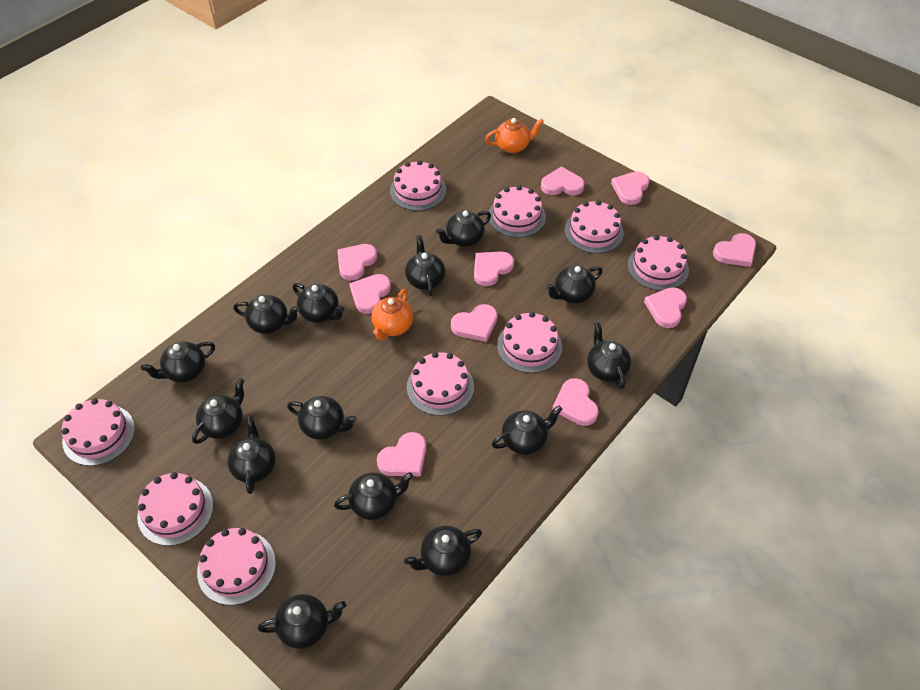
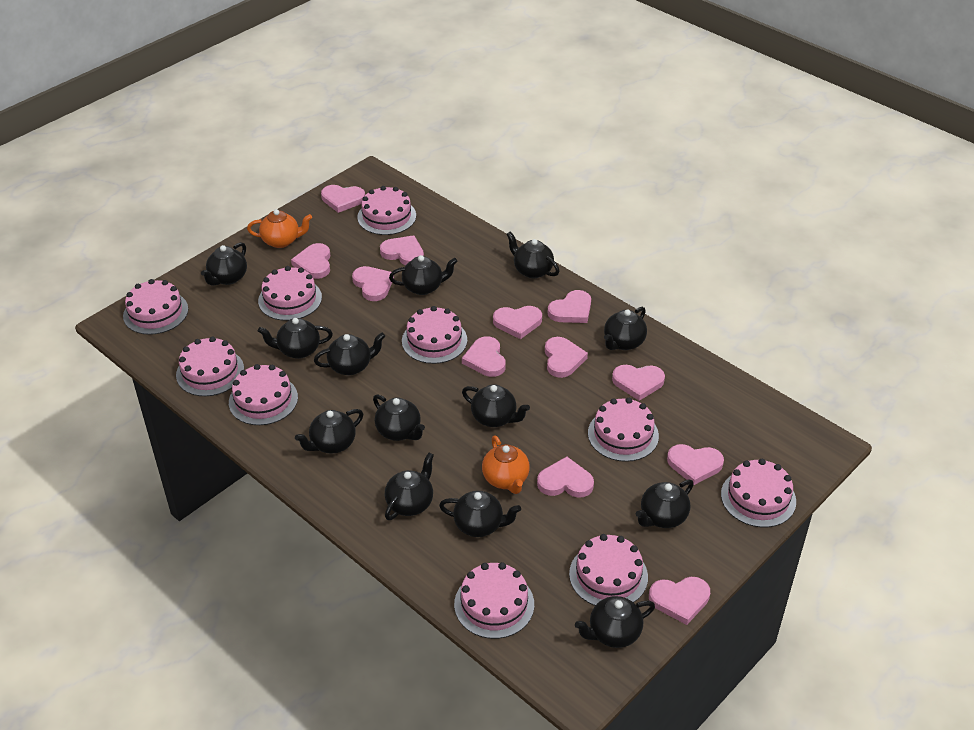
black teapot: [141,341,215,382] [192,378,244,444] [227,415,276,494] [233,295,300,334] [258,594,346,649] [287,396,357,440] [292,283,344,323] [334,472,413,520] [404,526,482,576] [405,235,445,296] [436,210,491,247] [492,406,563,455] [546,265,603,303] [587,322,631,389] = 14 -> [201,242,247,286] [258,318,333,359] [295,409,363,454] [314,333,385,375] [373,394,425,441] [385,453,434,520] [389,255,458,295] [439,491,521,537] [462,384,530,427] [506,232,560,278] [575,596,655,648] [604,307,647,350] [636,479,694,528] = 13
pink cake: [62,398,135,466] [137,472,213,546] [197,528,276,605] [390,160,446,211] [407,352,474,416] [489,185,546,238] [497,312,562,373] [565,200,624,253] [627,235,689,291] = 9 -> [123,279,188,335] [176,337,244,396] [229,364,298,425] [258,266,322,321] [357,186,416,235] [402,306,467,364] [454,562,534,639] [569,534,648,606] [588,398,659,462] [721,459,796,528] = 10
pink heart: [337,244,377,280] [349,274,391,314] [377,432,426,476] [451,304,497,342] [474,252,514,286] [541,166,585,195] [552,378,599,426] [611,172,649,205] [644,287,687,328] [713,233,756,267] = 10 -> [291,243,330,279] [321,185,365,213] [352,266,394,301] [380,235,424,266] [462,336,506,377] [493,306,542,339] [537,456,594,498] [545,337,588,378] [548,290,591,323] [612,365,665,401] [649,577,710,625] [667,444,724,485] = 12

